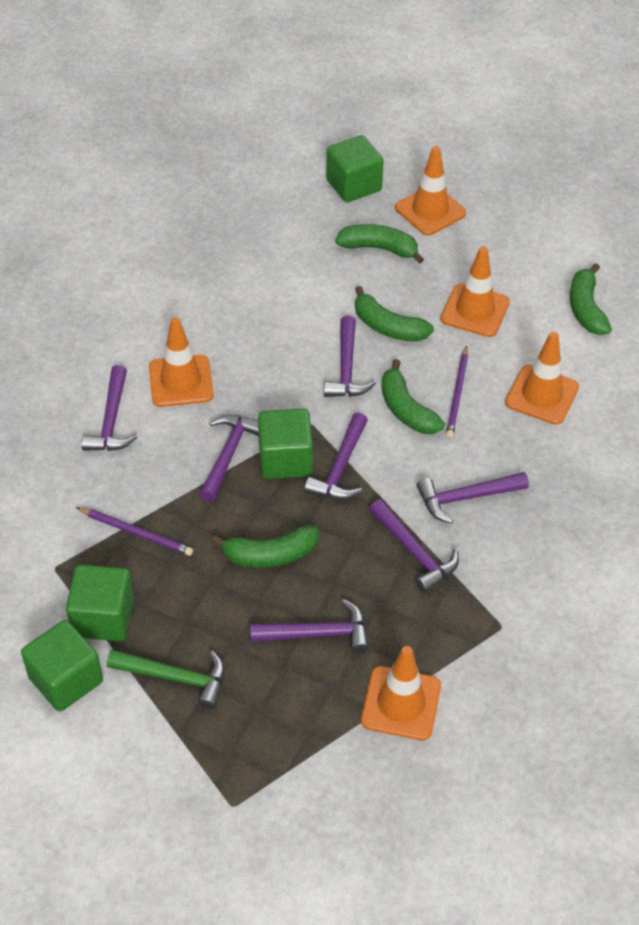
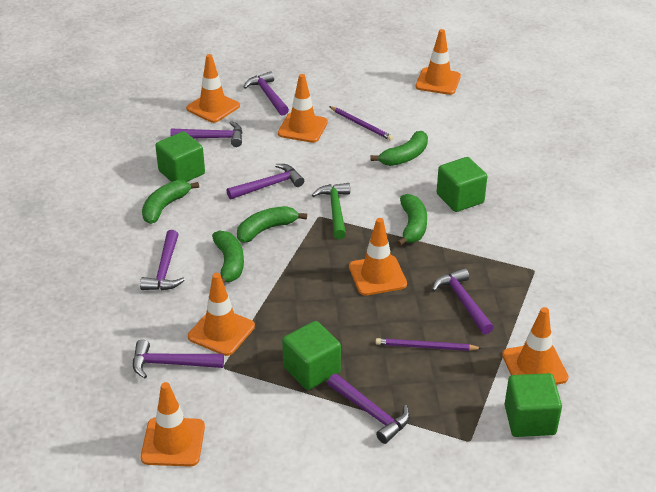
orange traffic cone: [149,317,214,407] [361,646,441,741] [395,146,466,236] [440,246,510,337] [505,331,579,425] = 5 -> [141,382,205,467] [186,54,240,123] [188,273,255,356] [278,74,328,143] [349,218,407,296] [415,29,461,95] [502,307,568,385] = 7

